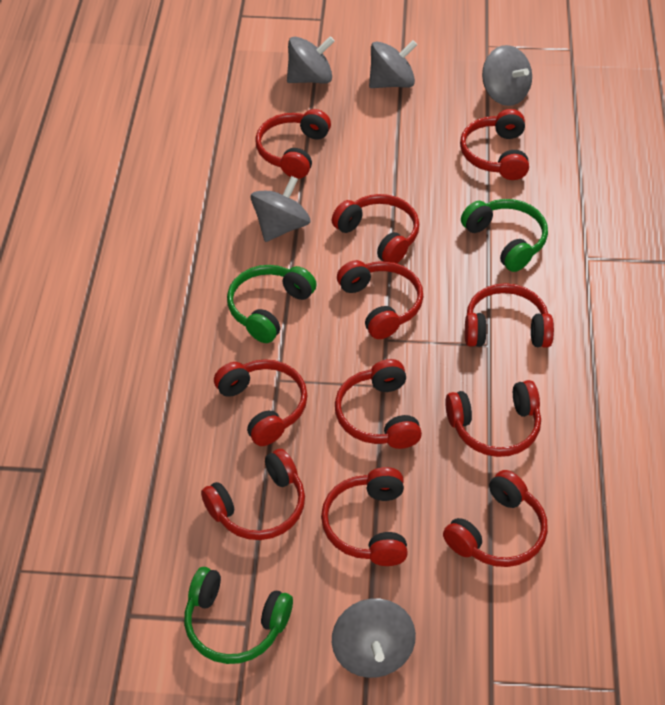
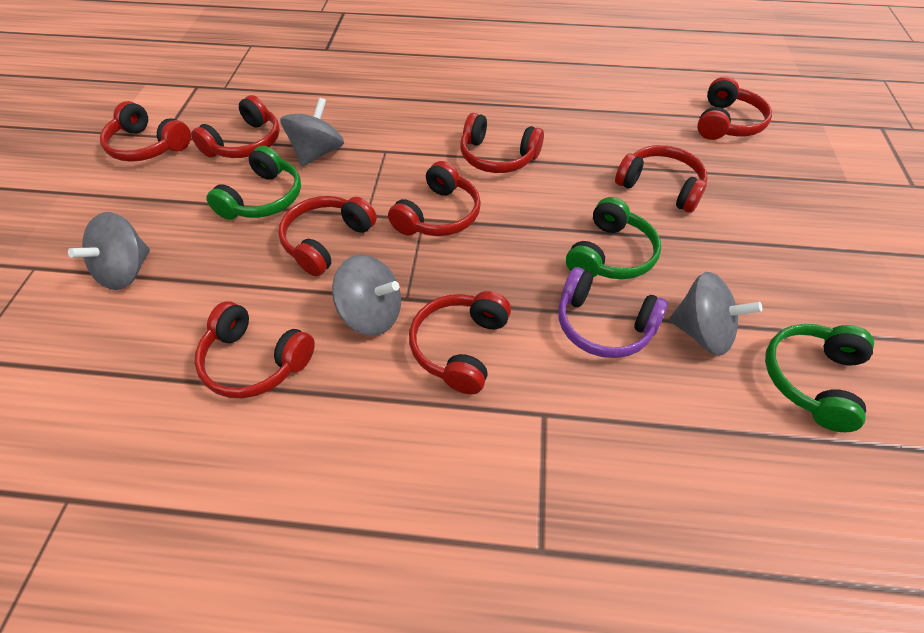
grey spinning top: [251,176,310,242] [287,36,334,84] [332,598,416,678] [369,40,417,88] [482,45,532,106] = 5 -> [68,212,150,290] [280,97,344,167] [332,255,401,336] [669,272,762,356] = 4
purple headphones: none = 0 -> [558,267,668,358] = 1
red headphones: [201,449,305,540] [214,359,307,446] [255,109,331,179] [321,467,408,566] [332,194,419,263] [335,359,422,449] [337,260,423,339] [443,470,548,567] [445,380,541,457] [460,109,529,180] [465,283,554,347] = 11 -> [100,101,191,162] [191,95,280,158] [194,301,315,398] [278,196,377,276] [388,161,481,236] [409,291,511,394] [460,113,544,173] [615,145,708,213] [697,76,772,140] = 9

